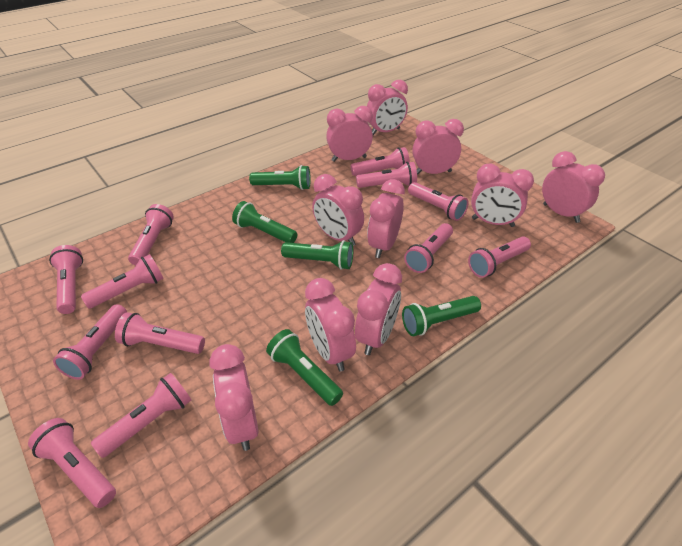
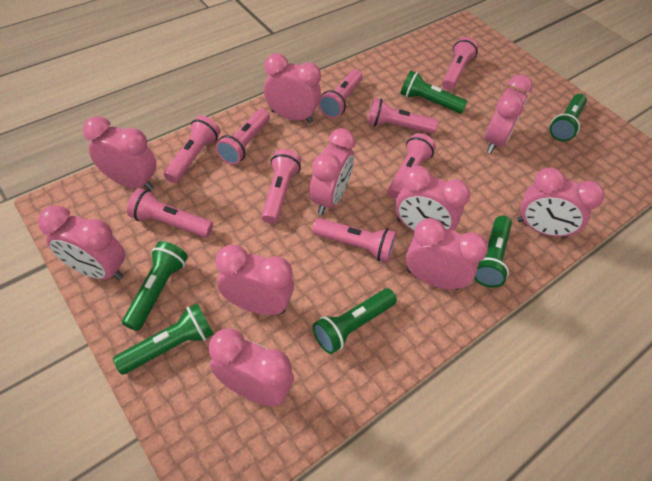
green flashlight: [232,201,297,243] [249,165,311,190] [266,329,343,406] [281,240,353,270] [402,296,481,336] = 5 -> [113,303,214,375] [122,241,188,331] [312,289,397,354] [400,70,468,114] [474,215,512,288] [550,94,587,141] = 6
pink flashlight: [28,418,116,508] [49,245,83,314] [53,304,127,380] [81,254,164,309] [91,373,191,458] [115,312,205,354] [128,204,174,265] [351,147,410,176] [356,162,417,188] [404,223,453,273] [408,182,469,221] [468,236,531,278] = 12 -> [127,188,213,237] [164,115,220,183] [216,109,270,165] [261,149,301,224] [313,218,396,262] [318,69,362,118] [367,98,438,134] [387,133,436,199] [442,37,478,90] = 9

